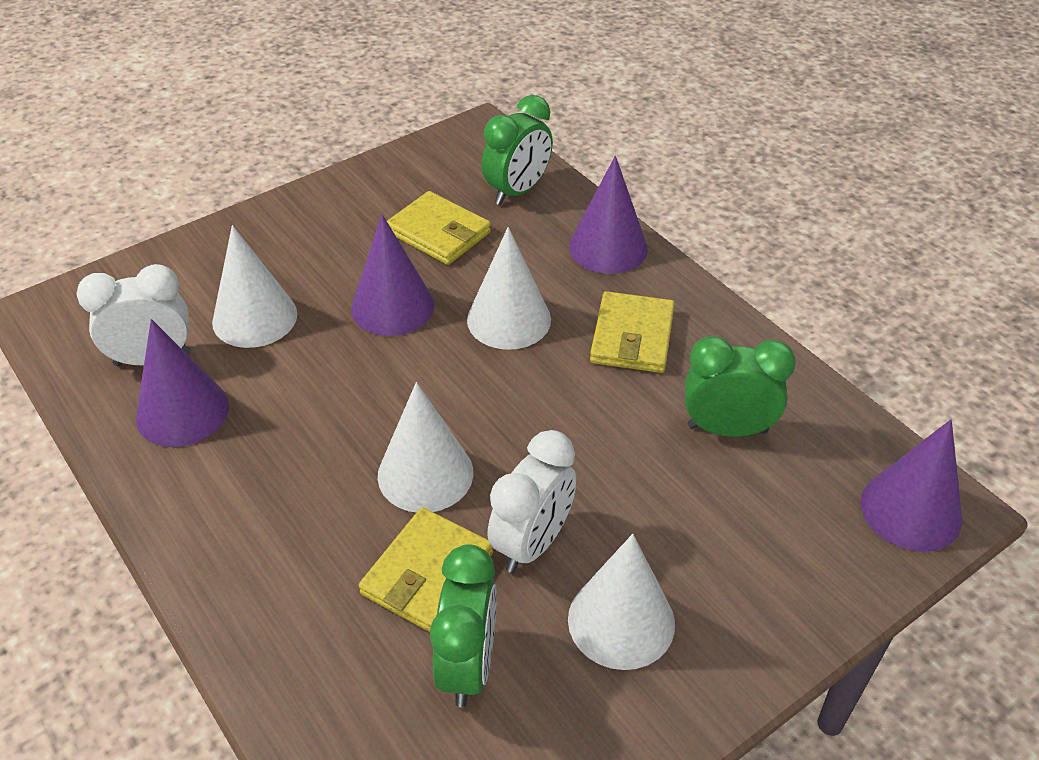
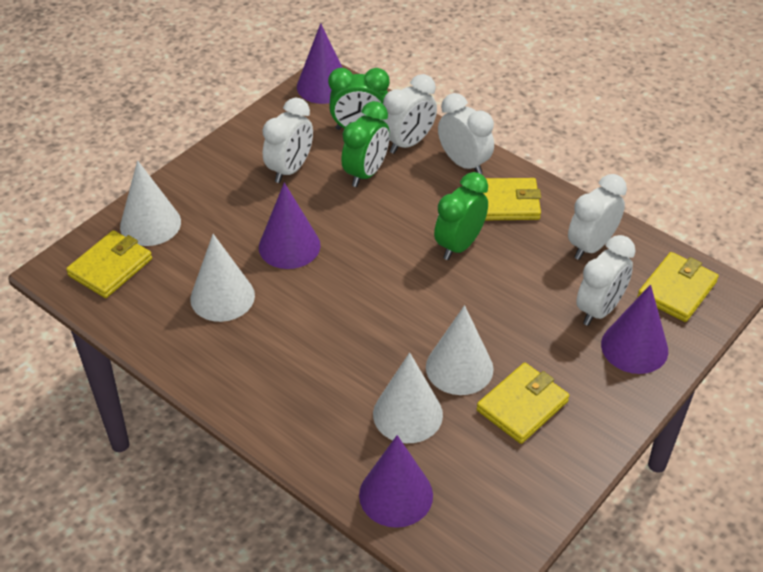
white clock: [77,264,191,366] [487,430,576,573] = 2 -> [262,98,313,183] [381,74,437,154] [438,93,494,174] [568,174,627,260] [576,235,636,326] = 5
yellow wallet: [359,507,493,632] [387,191,491,265] [590,291,675,373] = 3 -> [66,230,152,298] [477,363,569,444] [483,178,541,220] [637,252,719,322] = 4

